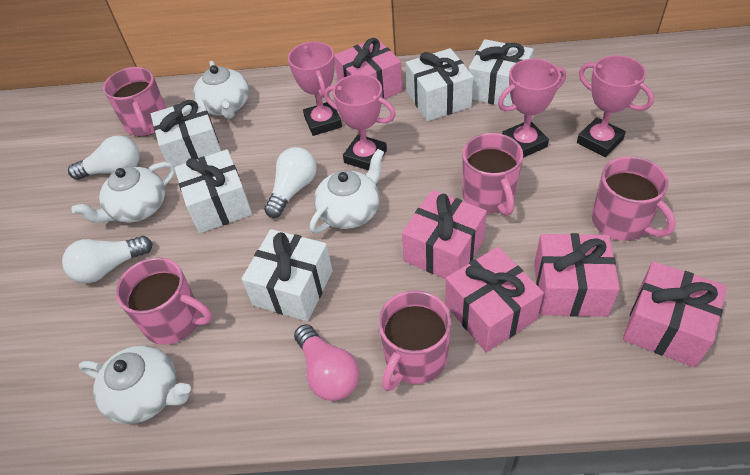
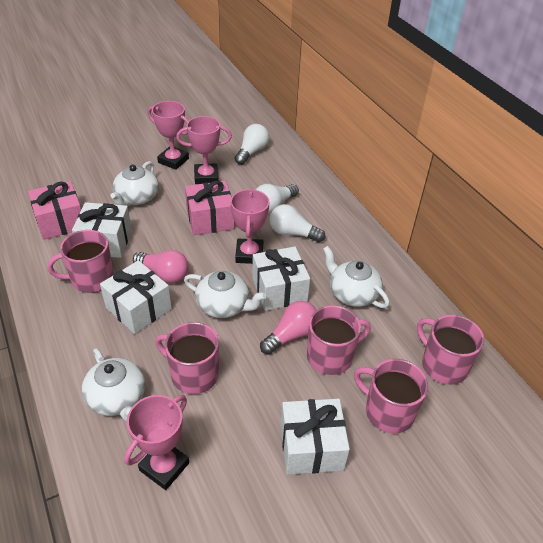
pink gift: [334,38,403,99] [402,190,487,279] [445,247,544,352] [534,233,620,317] [623,261,727,367] = 5 -> [28,181,81,240] [185,181,234,235] = 2
pink light bulb: [294,324,359,401] = 1 -> [133,250,188,283] [260,301,316,355] = 2
white gift: [151,98,221,173] [174,149,252,233] [241,229,333,322] [406,48,473,121] [468,39,534,106] = 5 -> [72,202,132,258] [100,260,172,334] [252,247,310,311] [281,399,350,475] = 4

